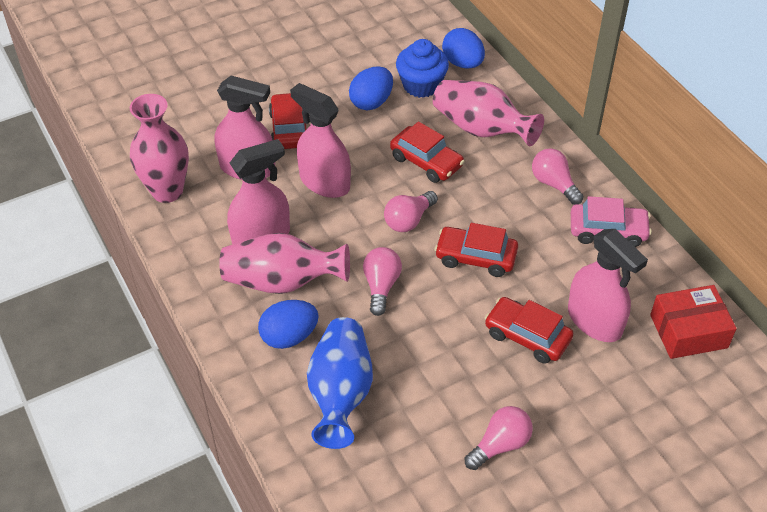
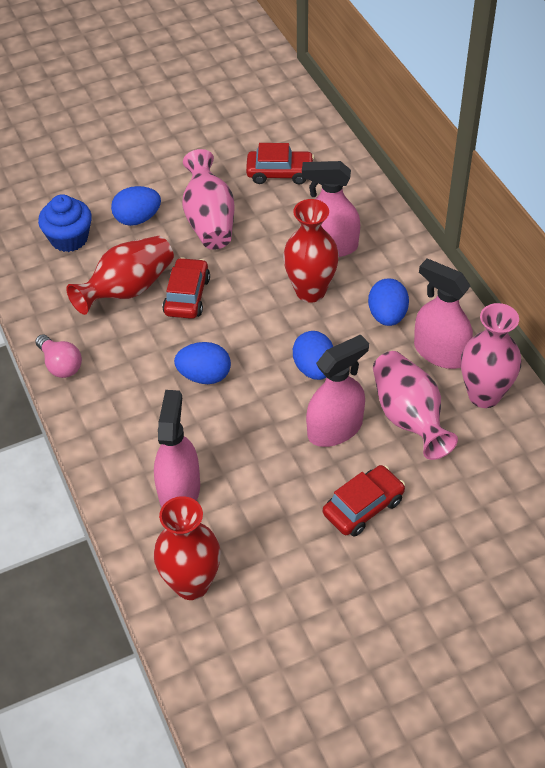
blue egg: [258,300,319,349] [349,66,393,111] [442,28,485,68] = 3 -> [111,186,161,226] [174,342,231,384] [293,331,333,380] [368,278,409,326] = 4
blue vase: [307,317,373,449] = 1 -> none = 0
pink car: [571,196,652,247] = 1 -> none = 0
pink light bulb: [363,247,402,316] [384,191,438,232] [465,406,533,470] [532,148,584,205] = 4 -> [35,334,82,378] = 1
red box: [650,285,737,359] = 1 -> none = 0
red car: [269,93,307,149] [390,121,465,183] [435,223,518,277] [485,297,574,364] = 4 -> [162,257,210,319] [246,143,314,185] [323,465,405,537] = 3
red vase: none = 0 -> [66,236,174,315] [153,496,221,600] [283,199,339,303] = 3

